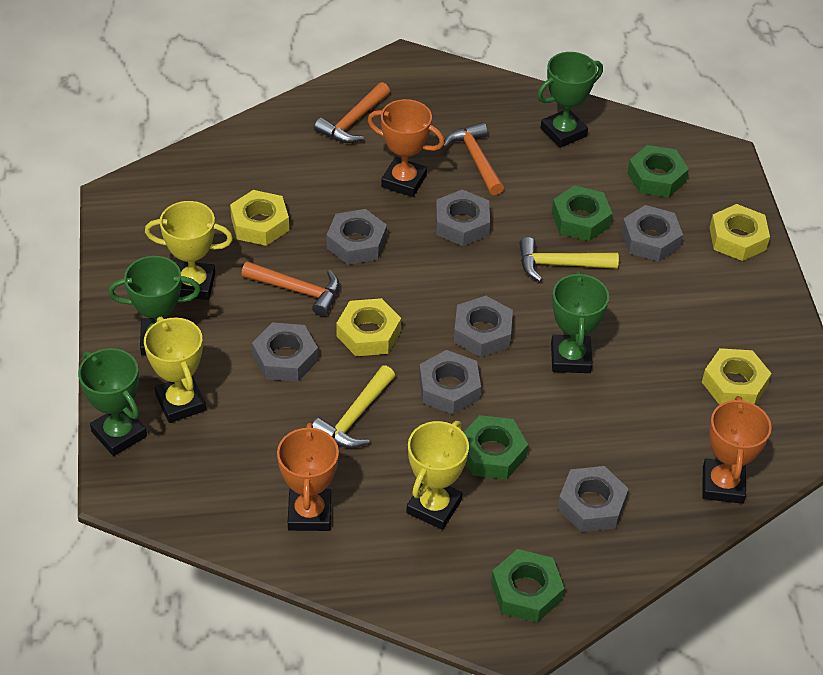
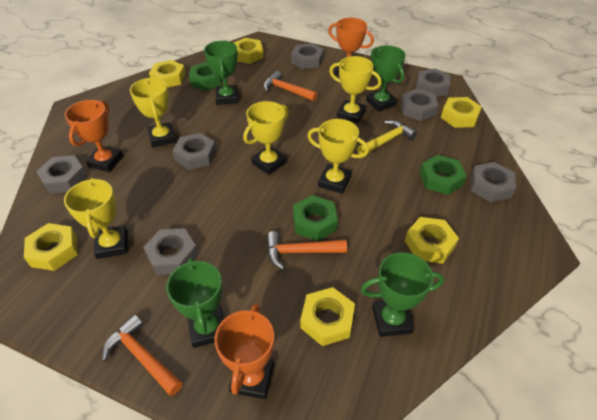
green nut: [464,415,528,479] [491,549,564,623] [552,185,613,241] [627,145,689,198] = 4 -> [189,62,222,91] [293,195,338,241] [420,154,467,195] = 3
yellow hammer: [312,365,395,448] [519,237,619,282] = 2 -> [357,120,417,154] = 1
yellow nut: [230,190,289,246] [336,298,401,356] [702,348,772,405] [710,204,770,261] = 4 -> [24,223,78,271] [149,60,186,87] [234,38,263,64] [300,287,355,346] [405,217,459,264] [441,97,482,128] = 6
yellow trophy: [144,317,206,423] [145,201,233,300] [406,421,469,530] = 3 -> [64,178,128,259] [130,78,176,148] [243,101,289,175] [307,119,369,194] [329,56,382,124] = 5

